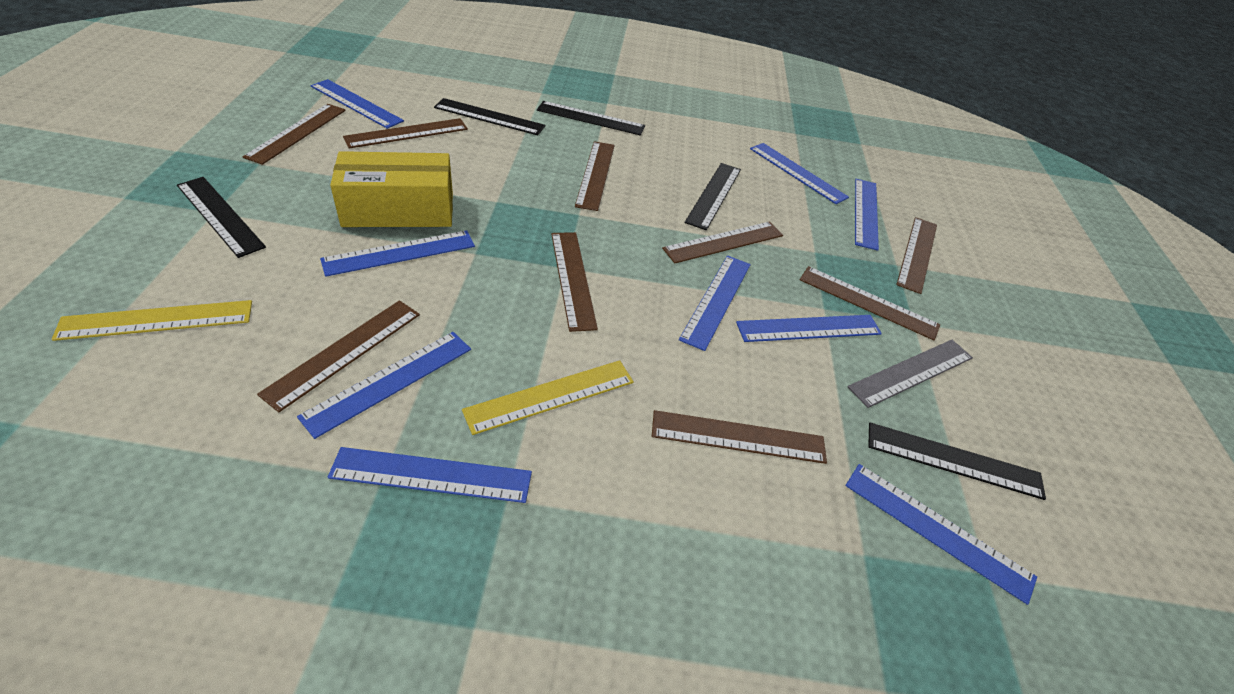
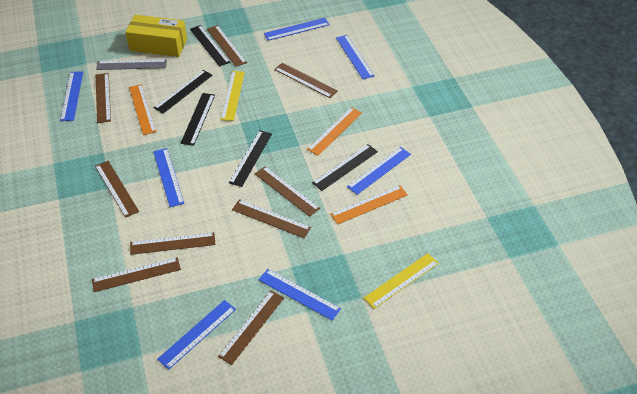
blue ruler: [297,332,471,439] [311,79,404,129] [320,230,475,277] [327,447,532,503] [679,256,751,351] [736,315,882,342] [750,143,849,204] [845,464,1037,605] [855,179,879,251] = 9 -> [60,71,83,121] [153,148,184,207] [157,300,236,370] [259,269,341,321] [264,18,330,41] [336,35,374,79] [347,147,411,195] = 7
orange ruler: none = 0 -> [129,84,157,135] [307,107,362,156] [331,185,408,224] = 3

